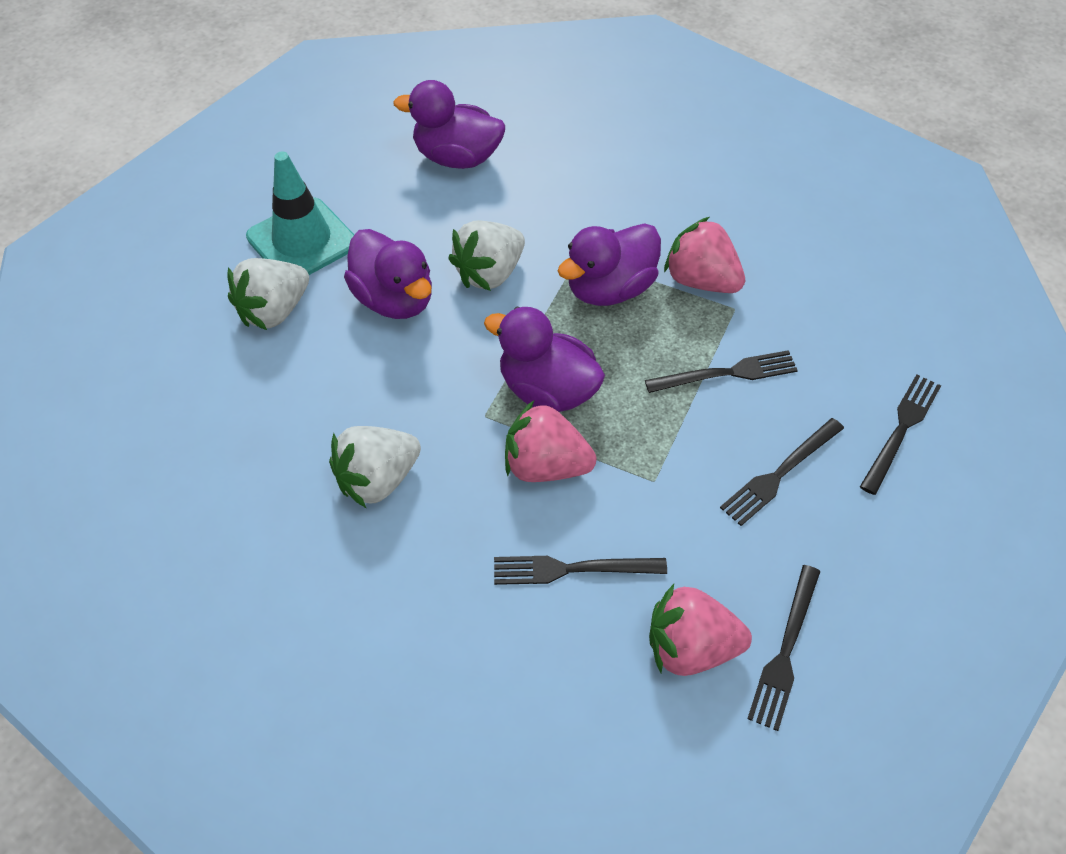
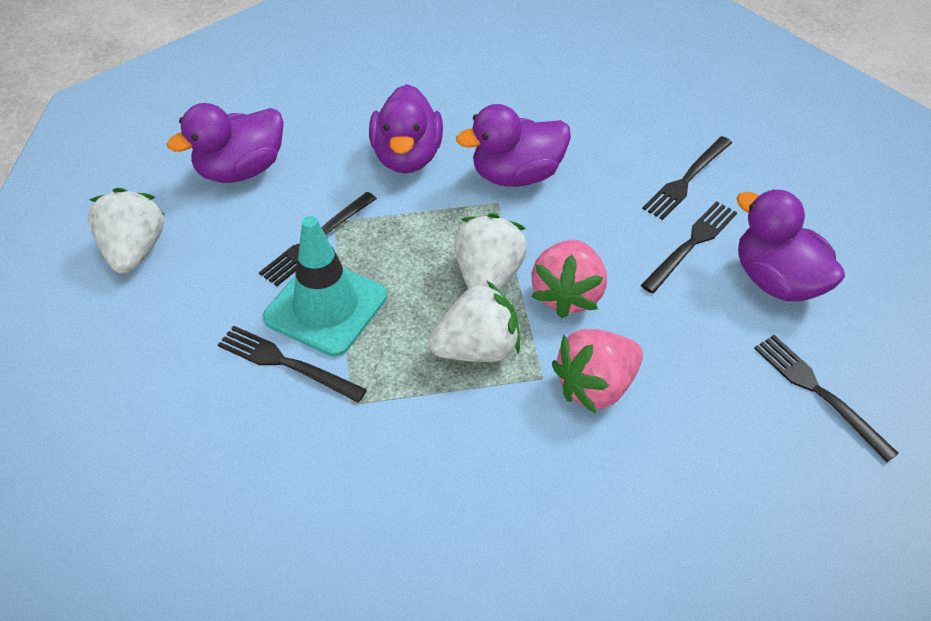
pink strawberry: [505,401,597,482] [649,584,752,676] [664,217,745,293] = 3 -> [531,240,607,318] [552,329,643,413] = 2

